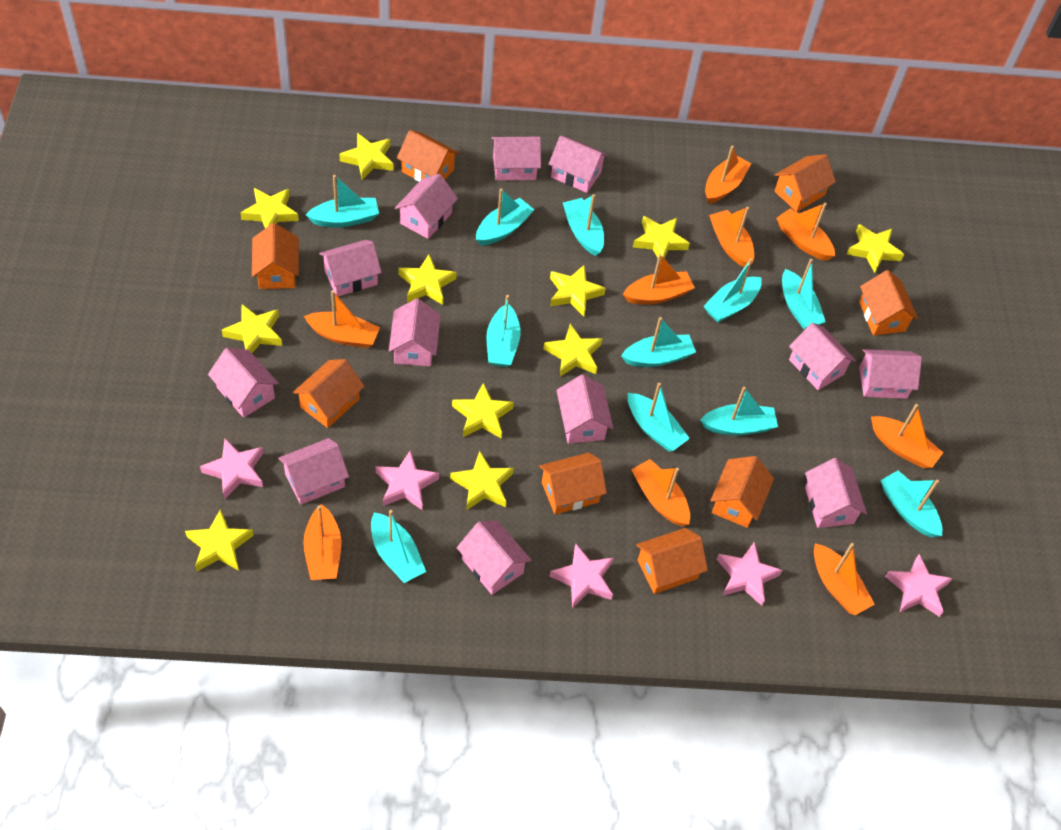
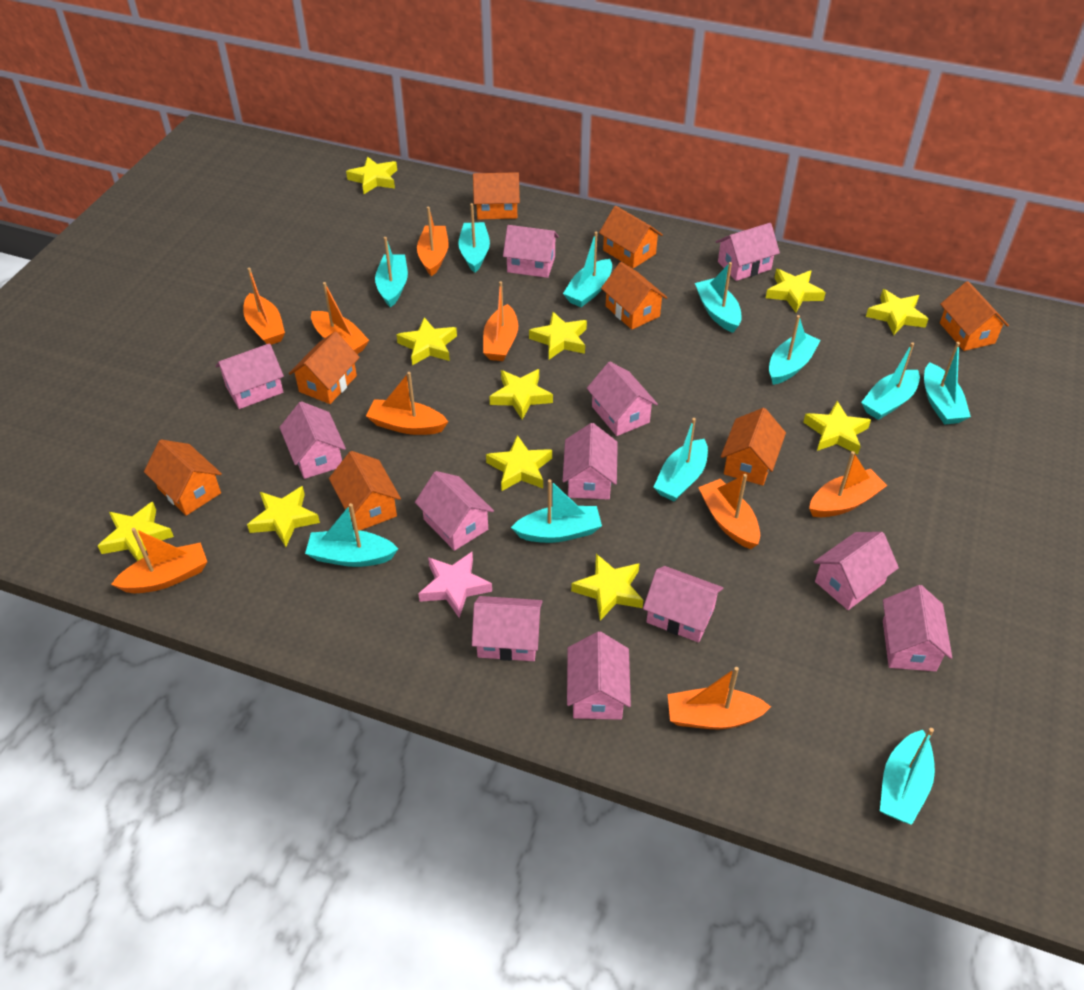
pink star: [200,439,264,499] [376,451,439,510] [550,544,614,608] [717,542,783,606] [885,554,953,617] = 5 -> [418,552,492,618] = 1

